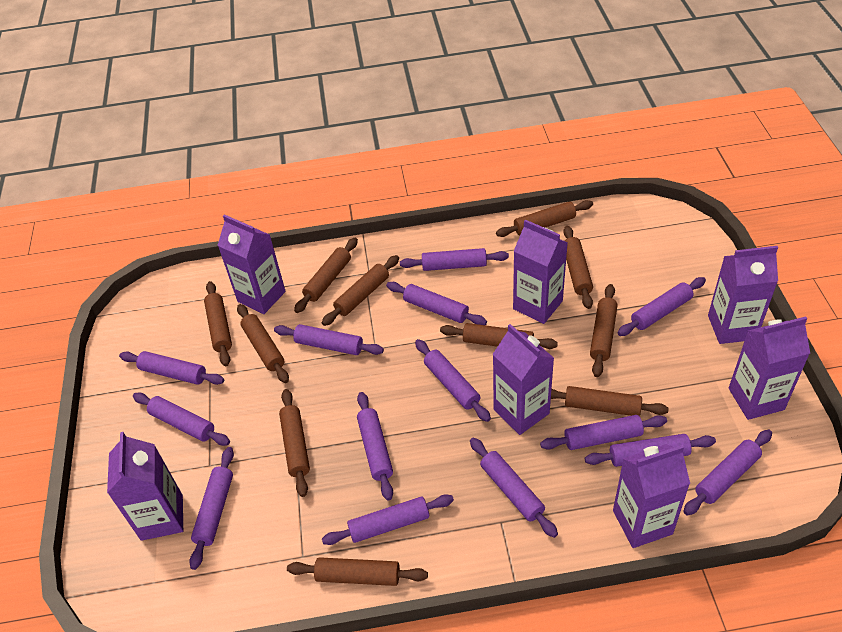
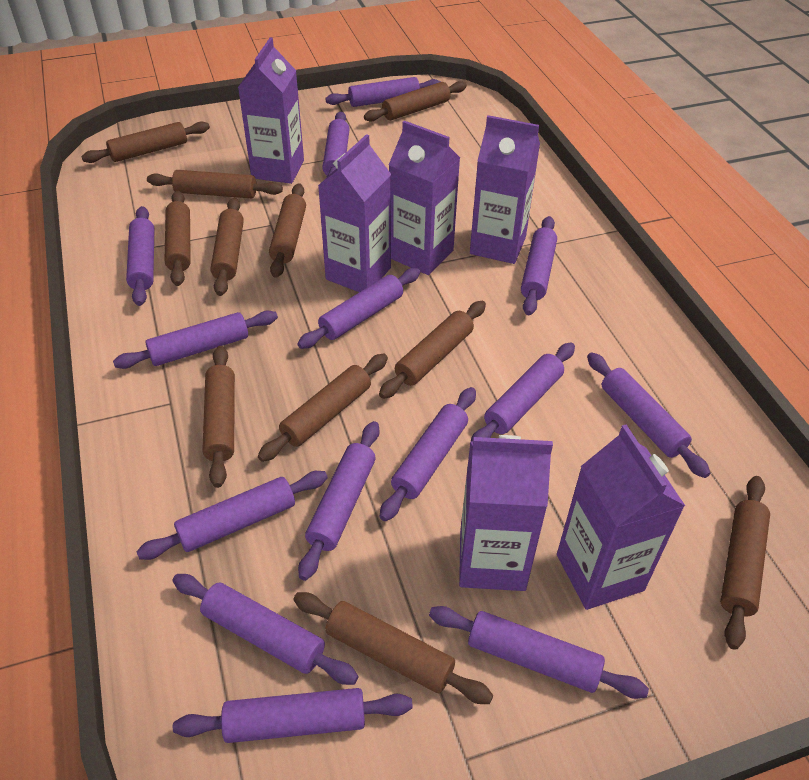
purple carton: [107,432,183,541] [217,214,286,314] [493,324,554,435] [513,220,568,324] [613,444,690,548] [708,246,778,344] [729,316,810,420] = 7 -> [238,38,304,184] [318,134,391,292] [389,121,460,275] [459,435,553,591] [470,115,540,264] [557,424,685,610] = 6

